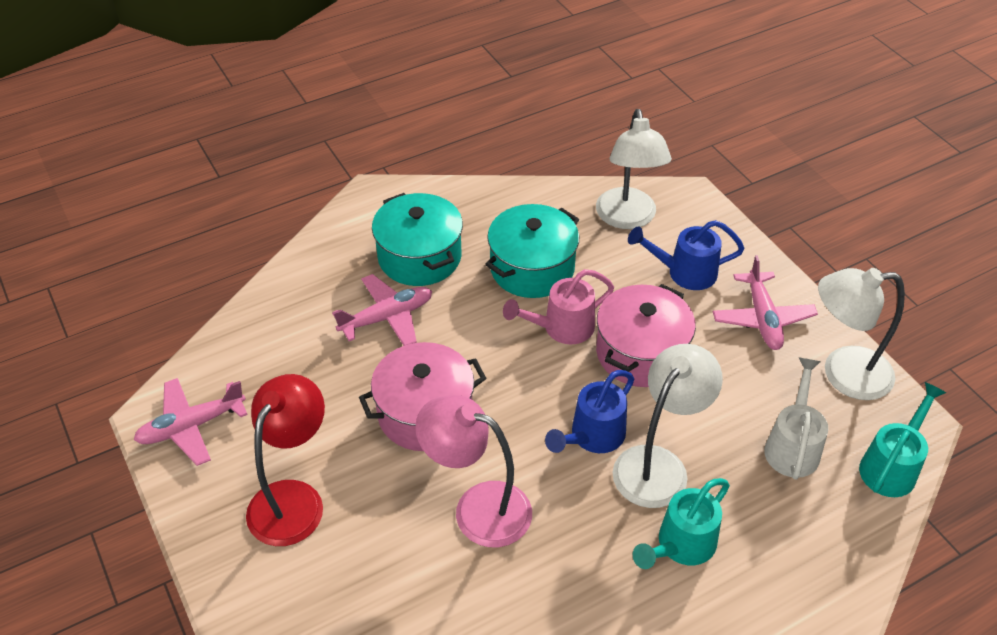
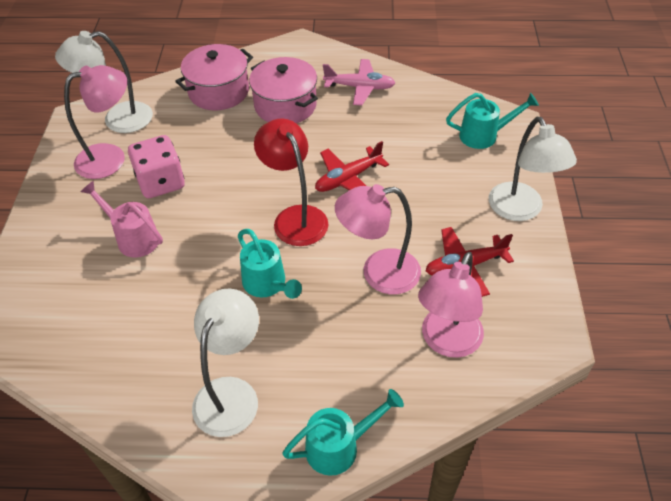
blue watering can: [545,370,634,453] [628,220,745,290] = 2 -> none = 0
pink dice: none = 0 -> [128,135,185,198] = 1
pink lamp: [415,395,532,547] = 1 -> [64,65,127,179] [335,184,421,294] [418,252,484,358] = 3
pink plane: [134,378,248,466] [332,274,432,346] [713,255,818,350] = 3 -> [323,59,395,106] = 1
red plane: none = 0 -> [315,141,389,192] [426,227,514,297] = 2
turquoise pot: [372,193,463,286] [485,204,579,298] = 2 -> none = 0
turquoise watering can: [633,478,730,569] [859,382,946,497] = 2 -> [238,229,302,299] [282,389,404,476] [446,93,539,149] = 3
white watering can: [764,357,828,480] = 1 -> none = 0

